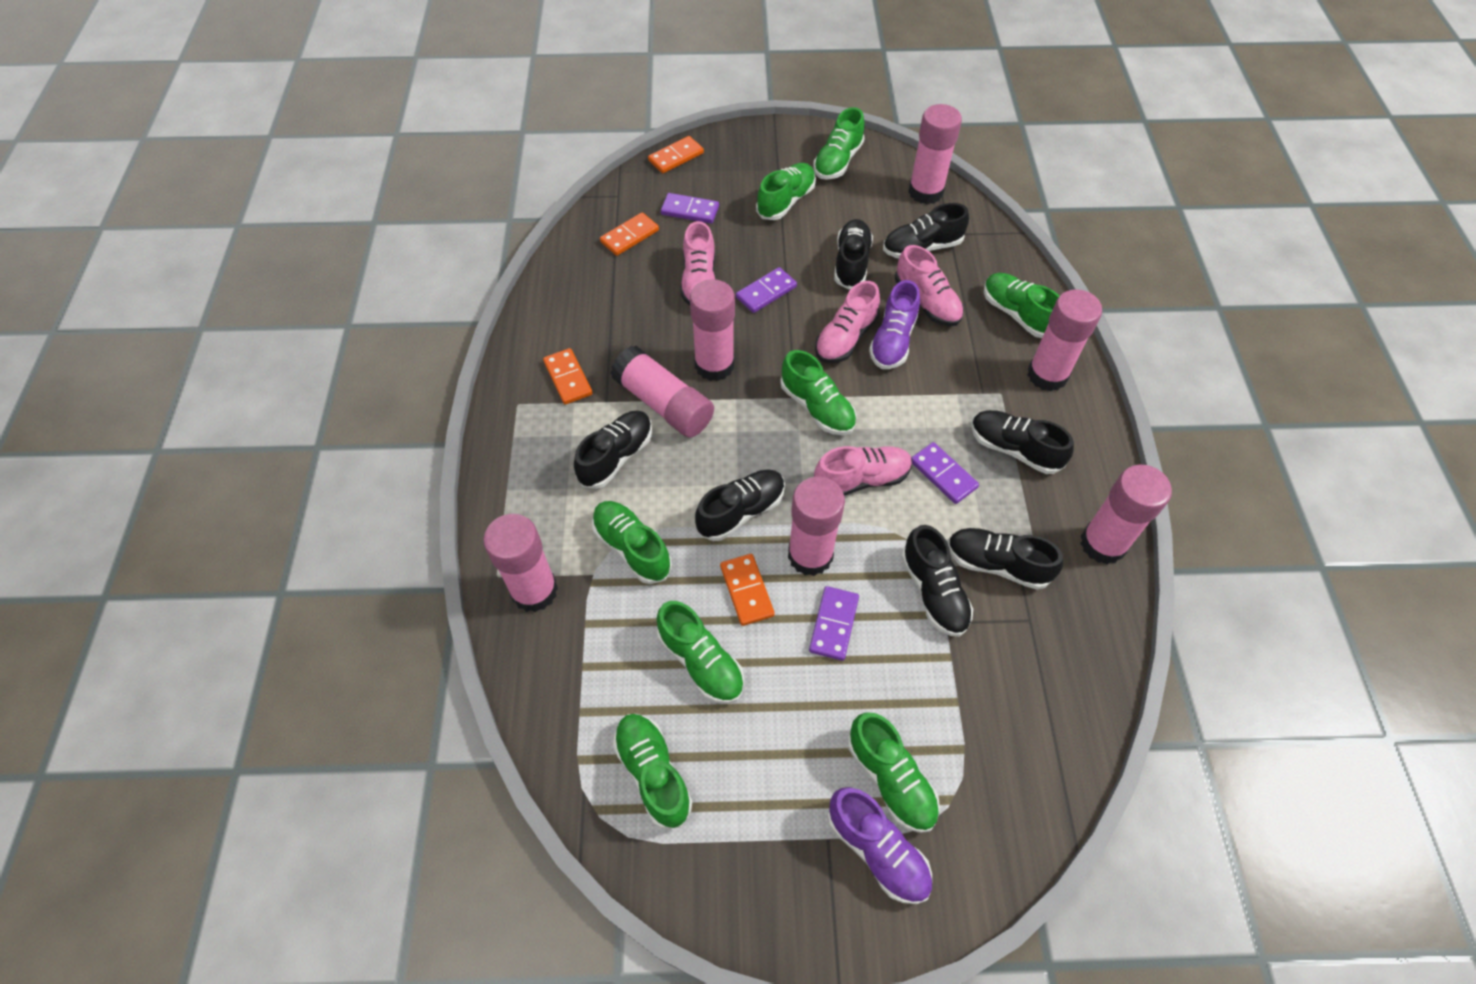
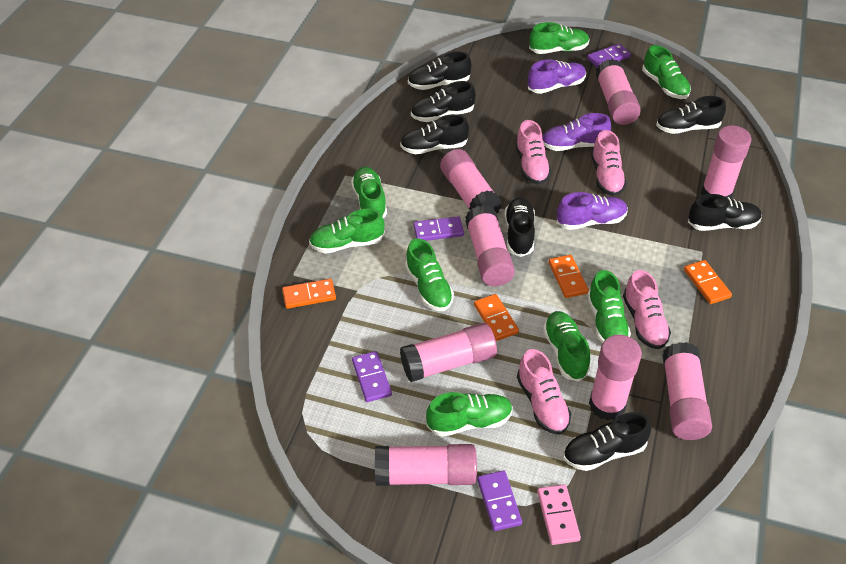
pink domino: none = 0 -> [537,484,581,545] = 1
pink glue stick: [483,514,558,612] [611,346,714,438] [690,279,735,381] [788,477,845,576] [908,104,962,205] [1027,289,1102,392] [1080,465,1172,565] = 7 -> [375,444,477,486] [400,323,497,382] [440,149,502,214] [465,205,515,286] [589,335,642,421] [596,59,641,125] [662,342,712,440] [701,125,752,198] = 8
purple shoe: [827,787,932,904] [869,280,920,369] = 2 -> [528,59,586,94] [542,113,611,151] [557,192,628,230] = 3

